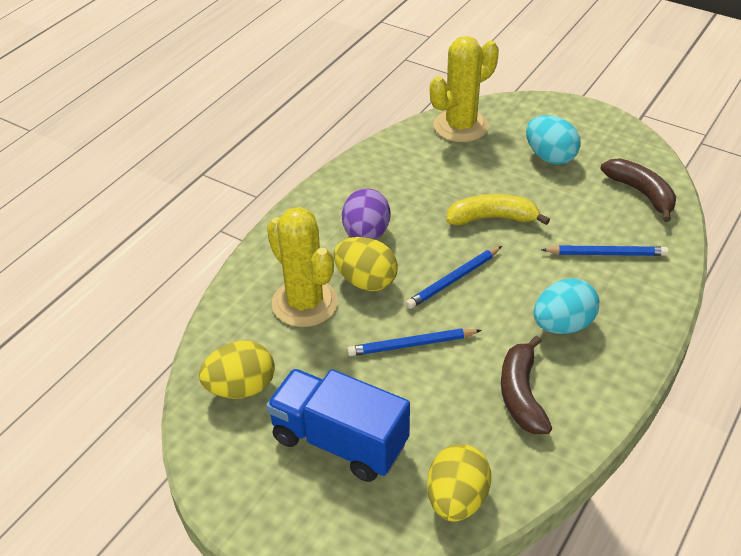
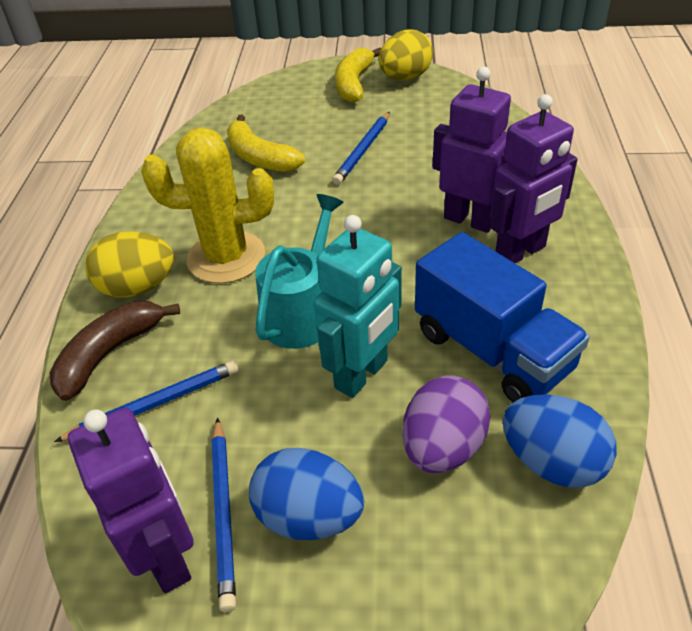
blue egg: none = 0 -> [249,448,364,540] [503,394,617,488] = 2
brown banana: [501,335,552,434] [601,158,676,222] = 2 -> [49,301,180,401] = 1
purple robot: none = 0 -> [68,407,194,593] [433,67,511,233] [490,94,578,263] = 3
turquoise egg: [526,115,581,165] [533,278,599,334] = 2 -> none = 0
turquoise robot: none = 0 -> [314,215,402,398] = 1
turquoise watering can: none = 0 -> [255,194,344,349] = 1
yellow banana: [446,194,550,225] = 1 -> [227,115,305,172] [335,48,382,103] = 2
yellow cactus: [267,207,338,327] [430,36,499,142] = 2 -> [141,128,274,283] = 1
yellow egg: [199,341,275,399] [334,237,398,291] [427,444,491,522] = 3 -> [85,232,174,298] [379,29,433,80] = 2

